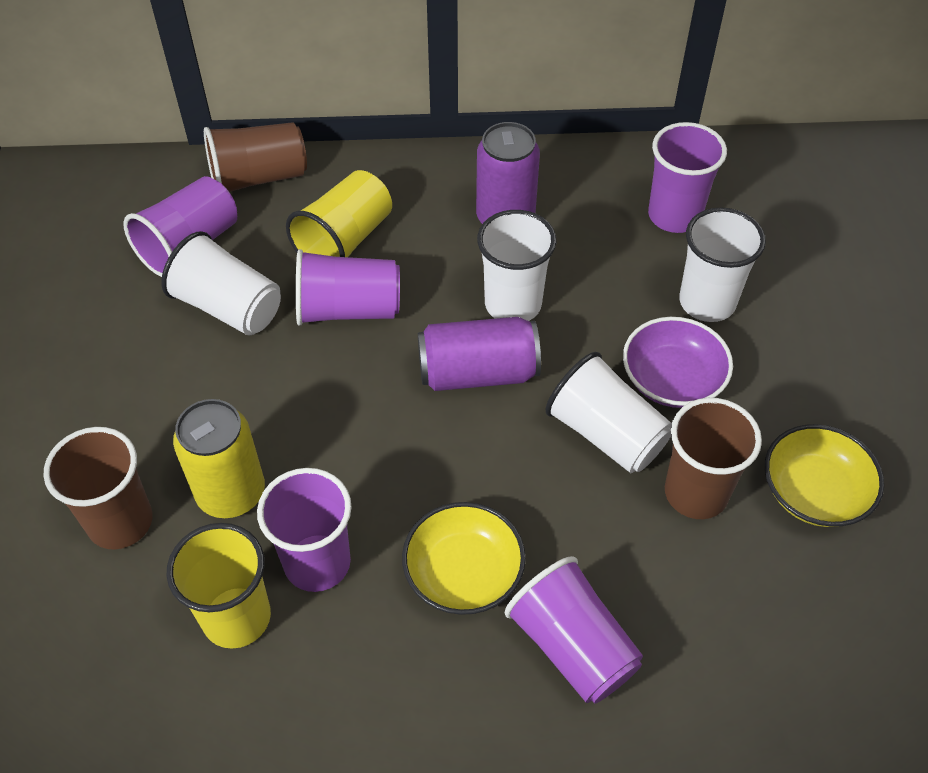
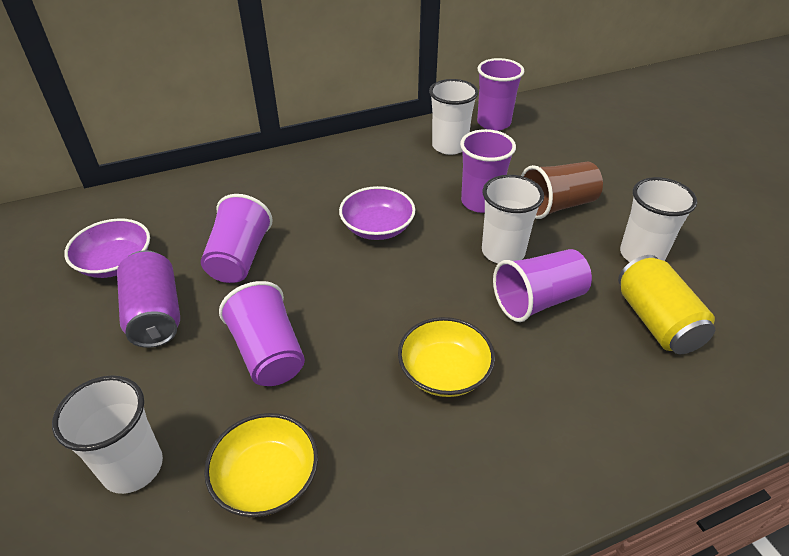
brown cup: [44,427,153,549] [204,122,307,192] [665,398,762,519] = 3 -> [521,162,603,219] = 1
purple bowl: [623,317,733,408] = 1 -> [64,218,150,278] [339,186,415,240] = 2
purple can: [418,317,541,391] [476,122,540,224] = 2 -> [117,250,180,348] = 1
yellow cup: [166,523,271,649] [286,170,392,257] = 2 -> none = 0

